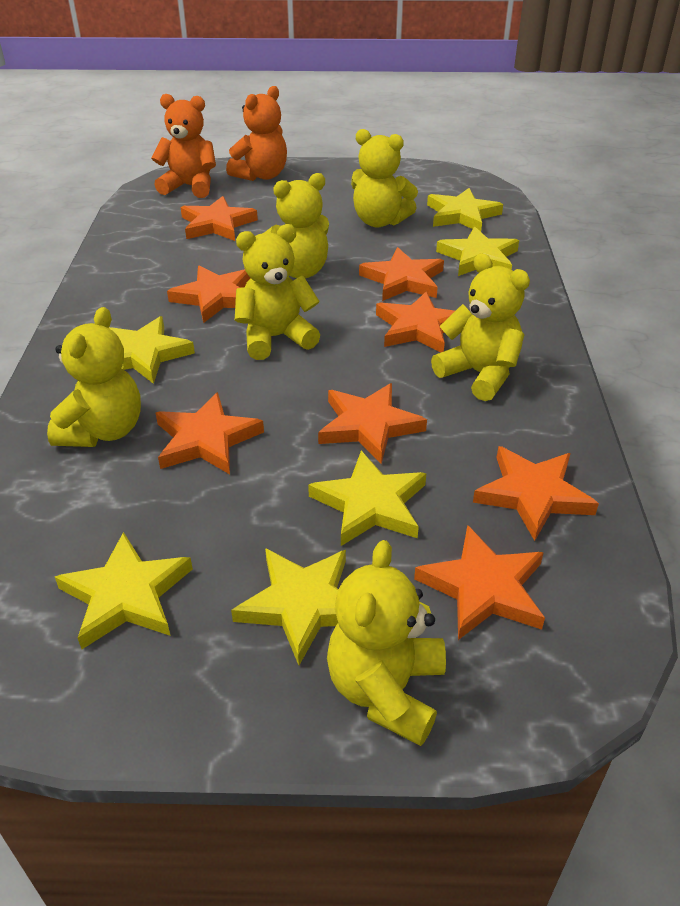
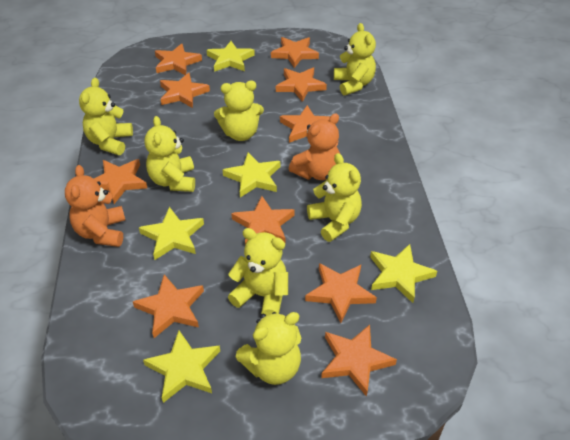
orange star: [156,392,264,474] [167,266,250,323] [181,196,258,241] [318,383,427,464] [359,247,444,301] [376,292,455,353] [414,525,545,640] [473,446,599,541] = 8 -> [94,159,147,204] [133,274,204,338] [155,43,202,75] [160,73,210,108] [231,196,295,245] [271,37,319,68] [276,67,327,102] [280,105,331,143] [305,263,377,323] [321,325,397,397] = 10
yellow star: [55,532,193,649] [109,316,195,384] [231,548,346,665] [308,451,426,546] [427,188,503,232] [436,227,519,276] = 6 -> [139,207,204,260] [143,330,220,403] [206,41,255,72] [223,152,280,198] [370,244,437,303] = 5
yellow teddy bear: [47,307,141,447] [235,224,320,360] [264,173,329,278] [327,540,446,746] [351,129,418,227] [431,253,530,401] = 6 -> [79,78,133,155] [145,116,195,192] [214,81,264,141] [228,228,288,316] [236,312,301,385] [307,153,362,242] [334,23,376,95] = 7

